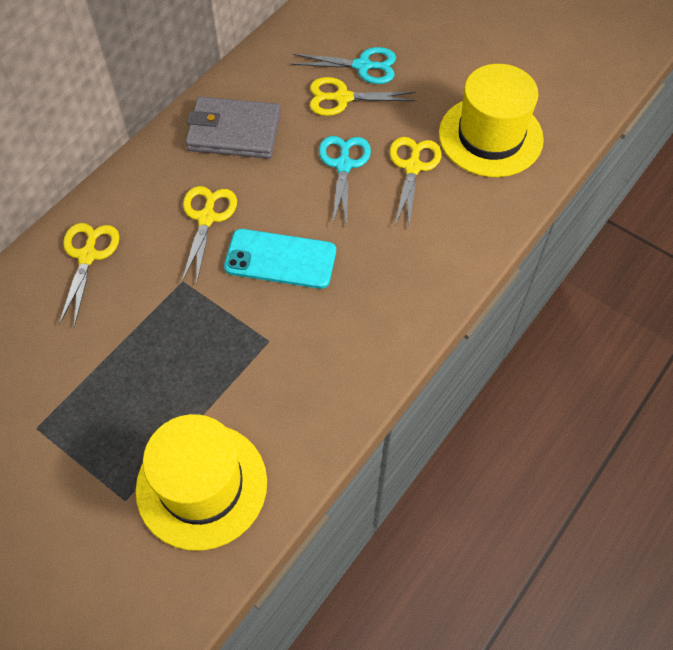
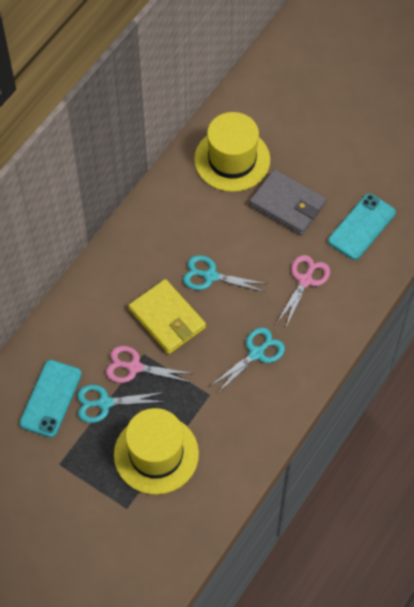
pink scissors: none = 0 -> [106,346,194,383] [276,255,330,327] = 2
turquoise phone: [224,229,336,289] = 1 -> [19,360,82,438] [328,193,396,260] = 2
turquoise scissors: [291,47,396,84] [319,136,371,227] = 2 -> [77,385,165,423] [183,255,267,292] [210,328,285,394] = 3
yellow scissors: [59,223,119,327] [181,186,237,285] [310,77,417,116] [389,137,442,225] = 4 -> none = 0
yellow wallet: none = 0 -> [128,279,206,354] = 1

